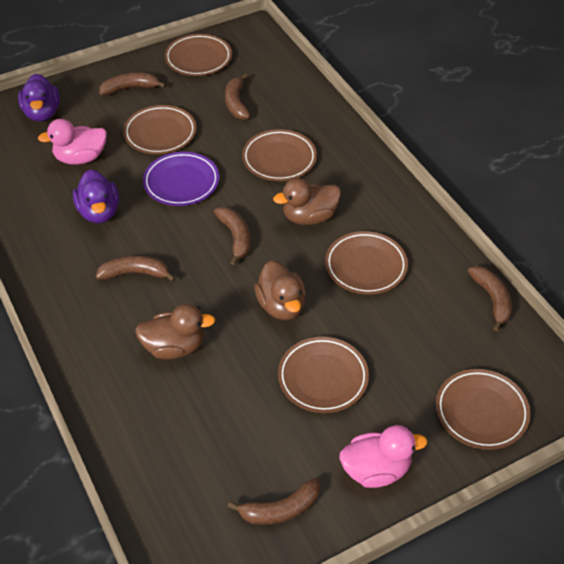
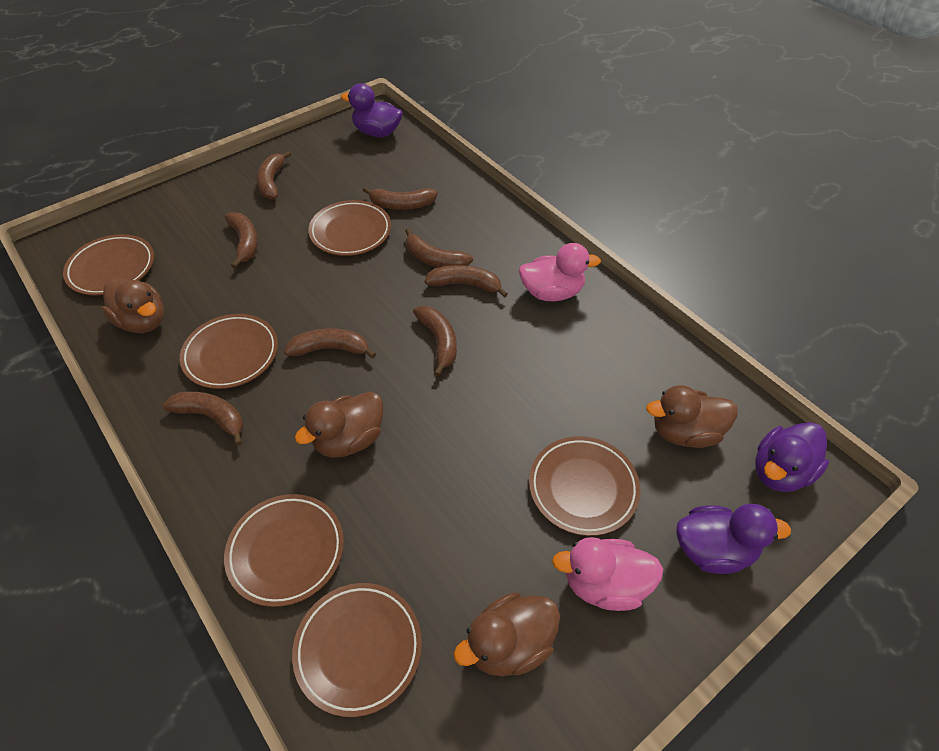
brown banana: [96,256,176,282] [99,73,166,96] [214,207,250,265] [225,74,250,120] [228,478,320,525] [468,266,512,331] = 6 -> [162,392,243,446] [224,212,258,268] [256,151,291,200] [284,328,376,358] [363,187,438,210] [405,228,473,267] [413,306,457,376] [424,265,508,298] = 8
brown duck: [135,304,215,360] [254,260,306,320] [273,178,341,225] = 3 -> [101,277,164,333] [295,392,383,458] [454,593,560,676] [646,385,737,448] = 4
purple duck: [18,74,60,122] [73,170,119,223] = 2 -> [341,83,403,137] [677,504,791,574] [755,422,829,492] = 3
purple plate: [143,152,219,206] = 1 -> none = 0

